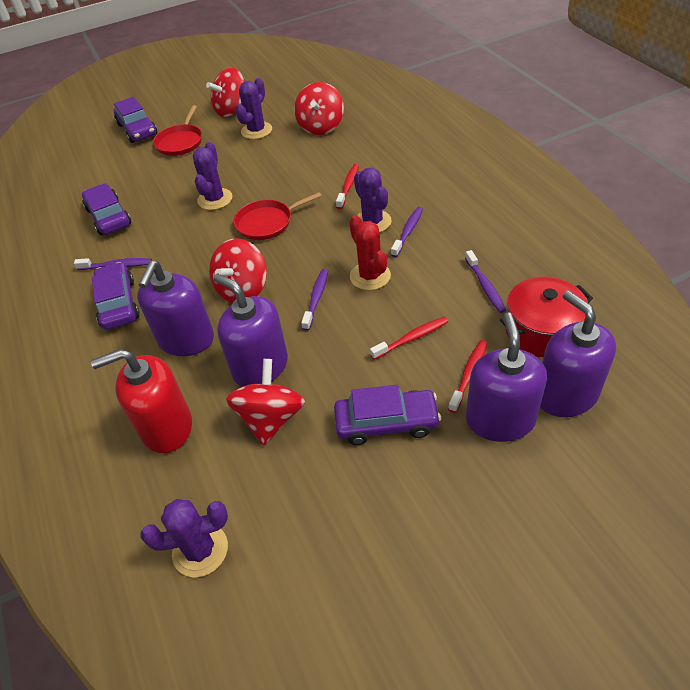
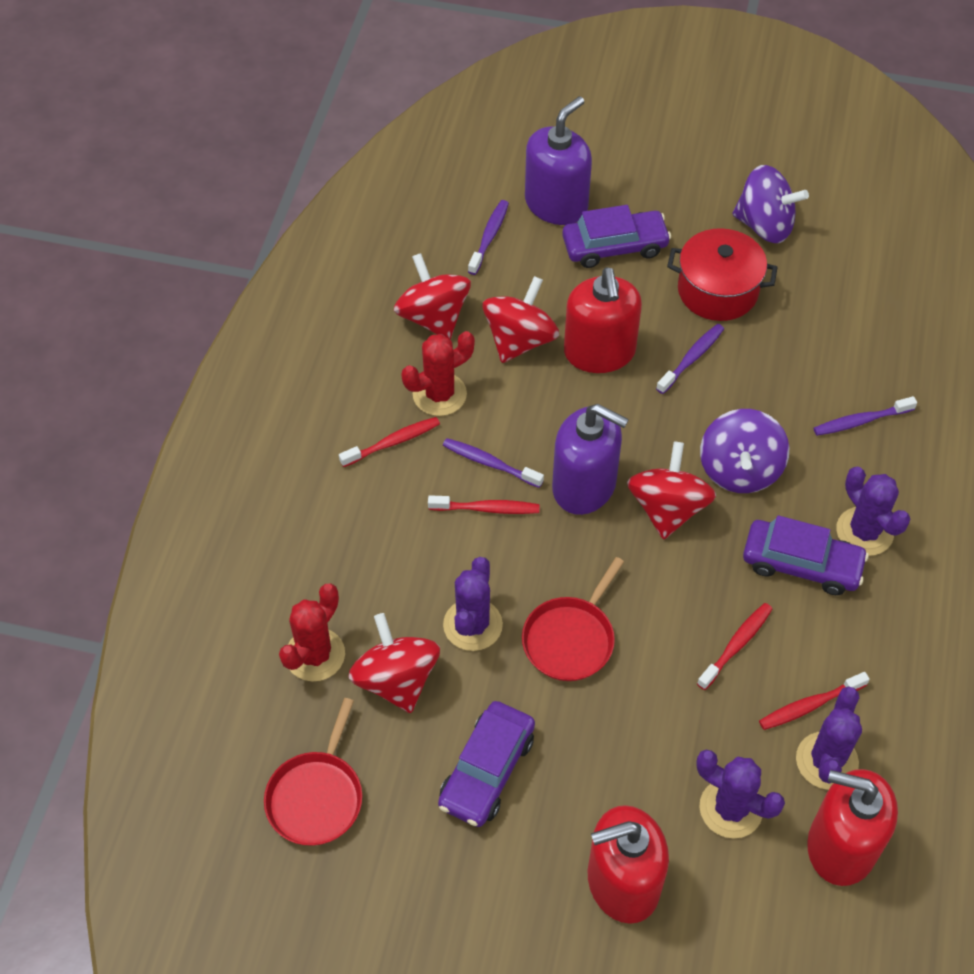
purple car: [82,183,131,235] [92,262,140,330] [114,97,157,143] [334,385,441,445] = 4 -> [438,701,535,827] [562,205,671,268] [743,515,869,595] = 3
purple soap dispenser: [137,261,214,356] [213,273,288,387] [466,312,547,442] [540,290,616,417] = 4 -> [525,96,592,225] [552,404,629,515] = 2
purple spinning top: none = 0 -> [700,409,789,493] [732,165,809,243] = 2
red cactus: [349,215,391,290] = 1 -> [279,584,345,682] [401,331,475,416] = 2
red soap dispenser: [91,349,192,453] = 1 -> [564,267,642,373] [588,805,669,924] [807,769,898,886] = 3
red toothbrush: [336,164,359,209] [370,317,448,360] [448,340,488,413] = 3 -> [339,417,440,467] [428,495,540,514] [697,603,772,690] [759,672,870,730] = 4

